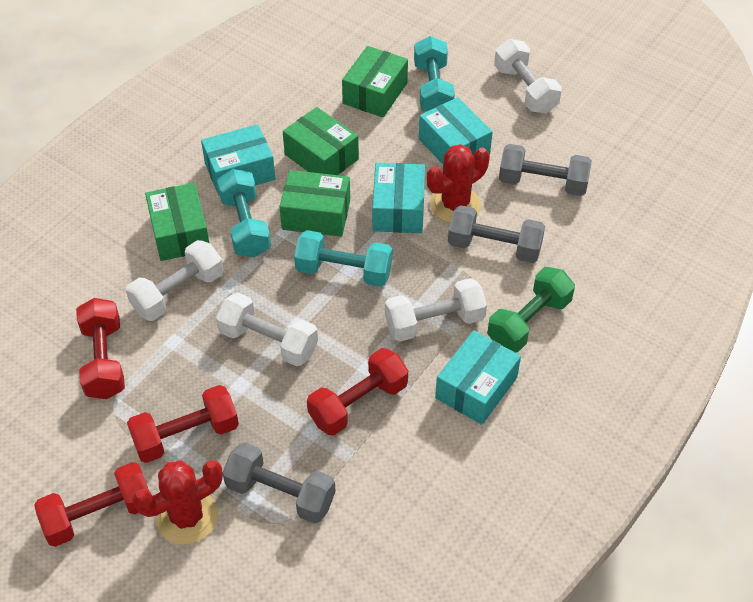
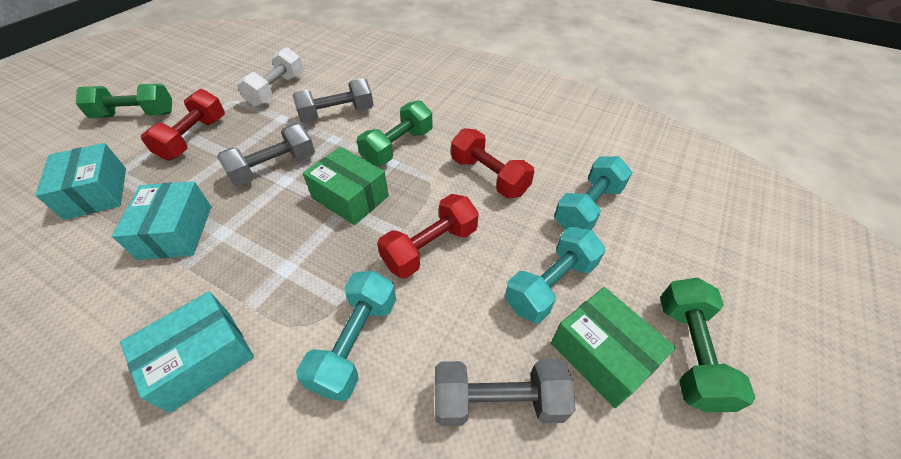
green box: [145,183,209,261] [279,170,350,237] [283,107,359,175] [342,46,408,118] = 4 -> [303,147,389,225] [551,287,676,408] = 2
green dumbbell: [487,267,575,352] = 1 -> [76,84,172,119] [357,100,433,165] [660,277,756,412] = 3
red cactus: [132,460,223,545] [427,144,490,223] = 2 -> none = 0
red dumbbell: [34,462,149,547] [76,298,125,399] [127,385,239,463] [307,348,408,435] = 4 -> [141,89,225,161] [377,194,479,278] [451,128,534,198] = 3
turquoise box: [201,124,275,196] [372,163,425,233] [419,97,493,164] [435,330,521,425] = 4 -> [35,143,126,220] [112,181,211,260] [120,291,254,413] = 3
white dumbbell: [126,240,224,321] [216,293,318,366] [385,278,487,342] [494,39,562,114] = 4 -> [237,47,304,107] = 1

